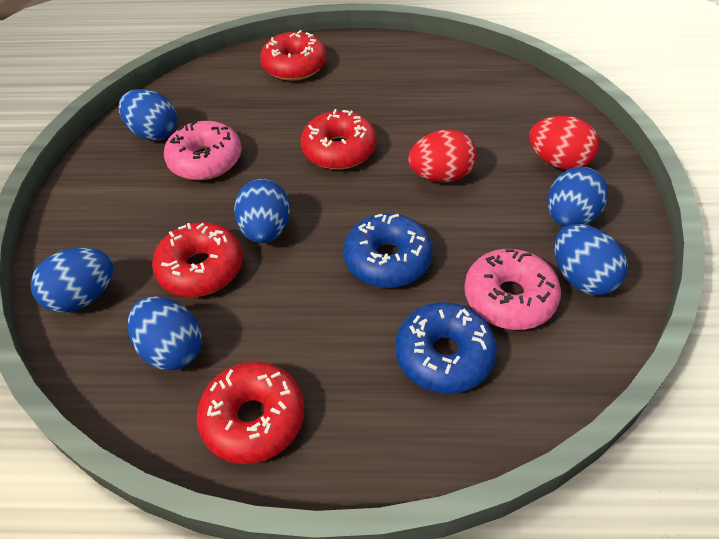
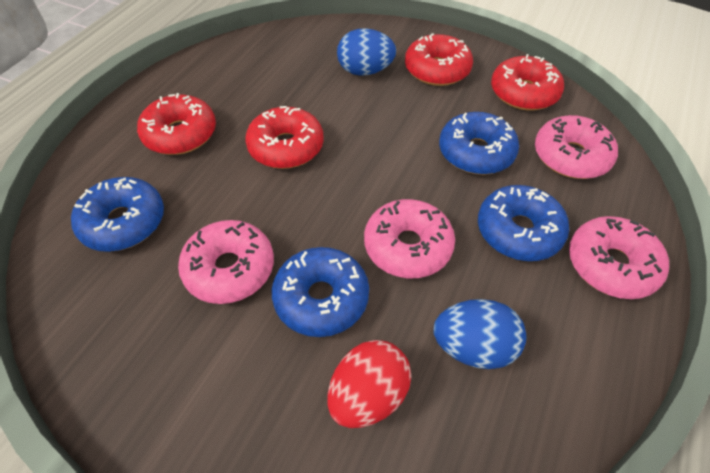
blue donut: [344,213,433,288] [396,302,497,393] = 2 -> [71,177,164,252] [271,247,369,337] [439,112,519,175] [478,185,569,261] = 4
blue egg: [31,248,113,312] [119,89,177,141] [128,296,202,371] [234,179,290,243] [548,167,608,227] [554,224,628,295] = 6 -> [337,28,396,76] [434,299,526,369] = 2
pink donut: [164,121,242,180] [464,249,561,330] = 2 -> [178,220,274,304] [364,199,455,278] [535,115,618,179] [569,216,669,299] = 4
red egg: [408,129,477,182] [529,116,599,170] = 2 -> [327,340,412,428] = 1

